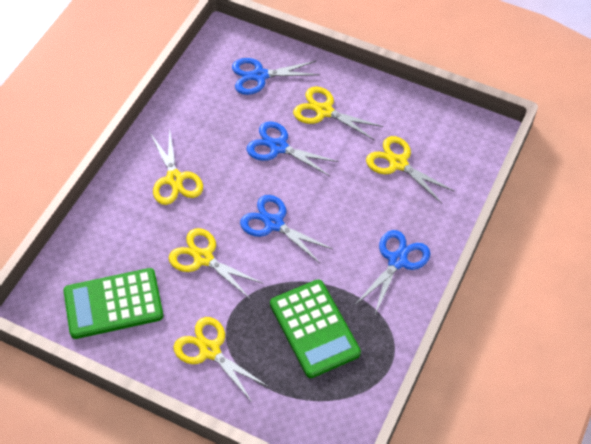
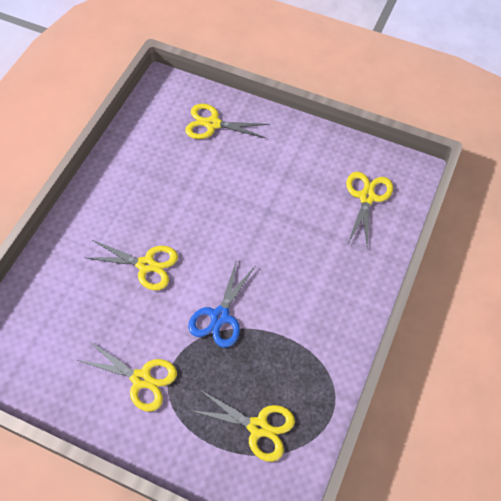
blue scissors: [232,58,320,95] [240,195,332,263] [247,121,339,176] [355,230,431,314] = 4 -> [188,259,256,348] = 1
green calculator: [64,268,163,339] [270,280,361,378] = 2 -> none = 0

